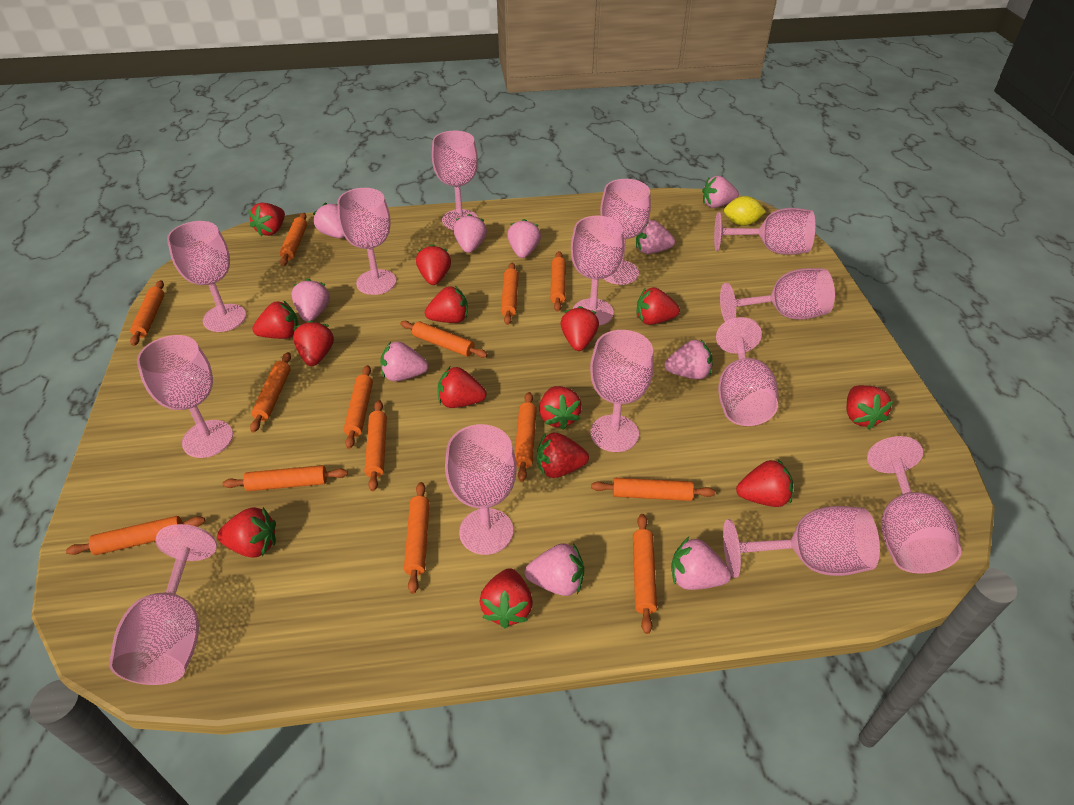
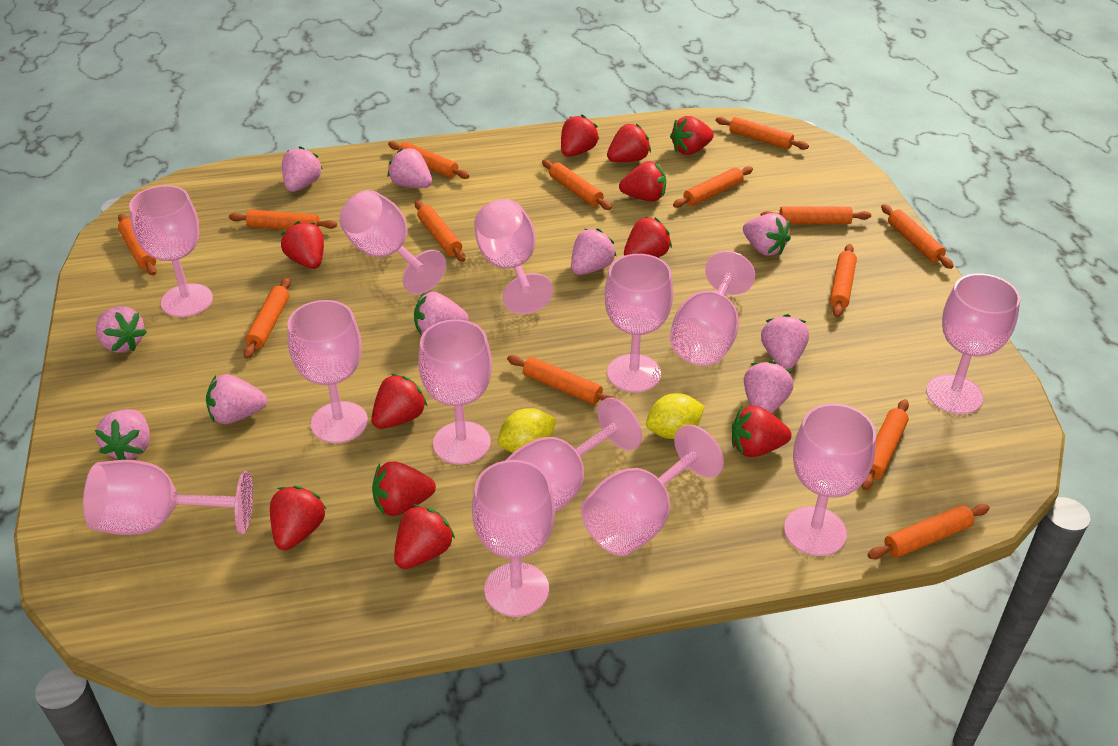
pink goblet: [109,524,217,685] [137,335,233,458] [167,221,246,332] [337,188,396,295] [432,130,478,230] [445,424,517,555] [571,216,624,326] [590,330,654,452] [600,179,651,285] [714,208,815,255] [716,317,778,426] [720,268,835,322] [723,506,880,578] [867,436,962,574] = 14 -> [83,460,253,535] [129,185,213,317] [287,300,368,443] [339,190,446,294] [418,319,492,465] [472,460,555,617] [474,199,553,314] [506,397,642,512] [581,424,724,556] [604,254,673,392] [670,251,755,366] [784,404,876,556] [926,273,1020,414] = 13
red strawberry: [217,507,276,558] [248,203,285,236] [252,301,299,339] [293,320,334,366] [416,244,451,285] [425,286,468,323] [438,367,487,408] [479,568,533,628] [537,433,589,478] [539,386,582,430] [561,306,599,351] [637,287,680,325] [736,459,793,507] [847,385,893,429] = 14 -> [270,486,326,550] [281,221,324,269] [371,374,428,429] [372,462,436,516] [394,504,455,569] [561,115,599,157] [607,123,651,162] [619,161,666,202] [624,217,672,257] [670,116,714,155] [732,406,792,457] = 11
yellow lemon: [724,196,766,226] = 1 -> [498,408,556,453] [646,393,705,439] = 2

